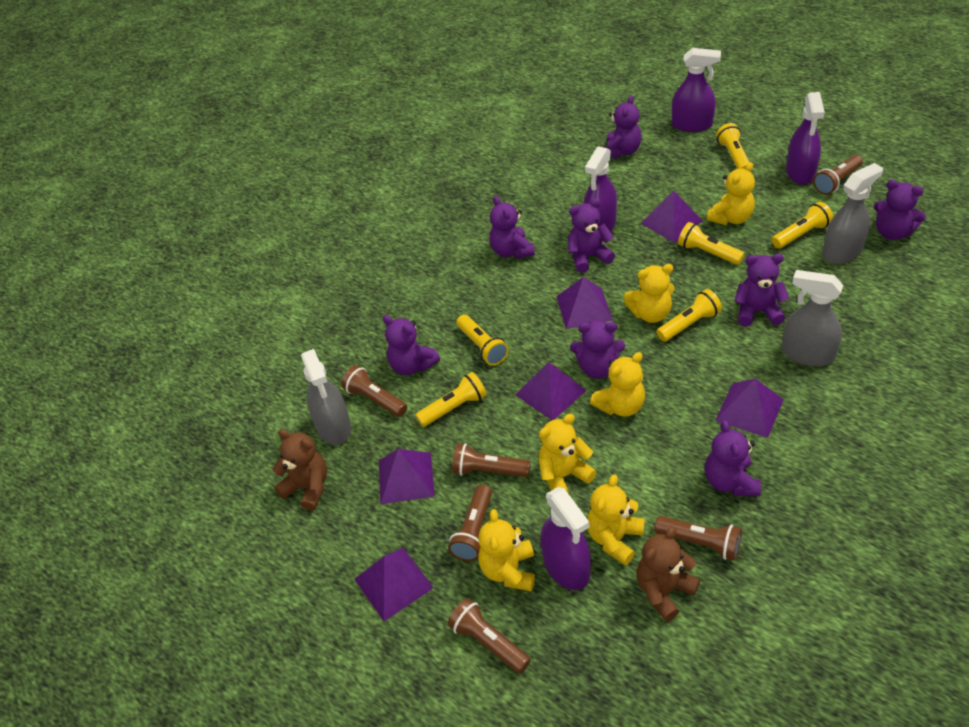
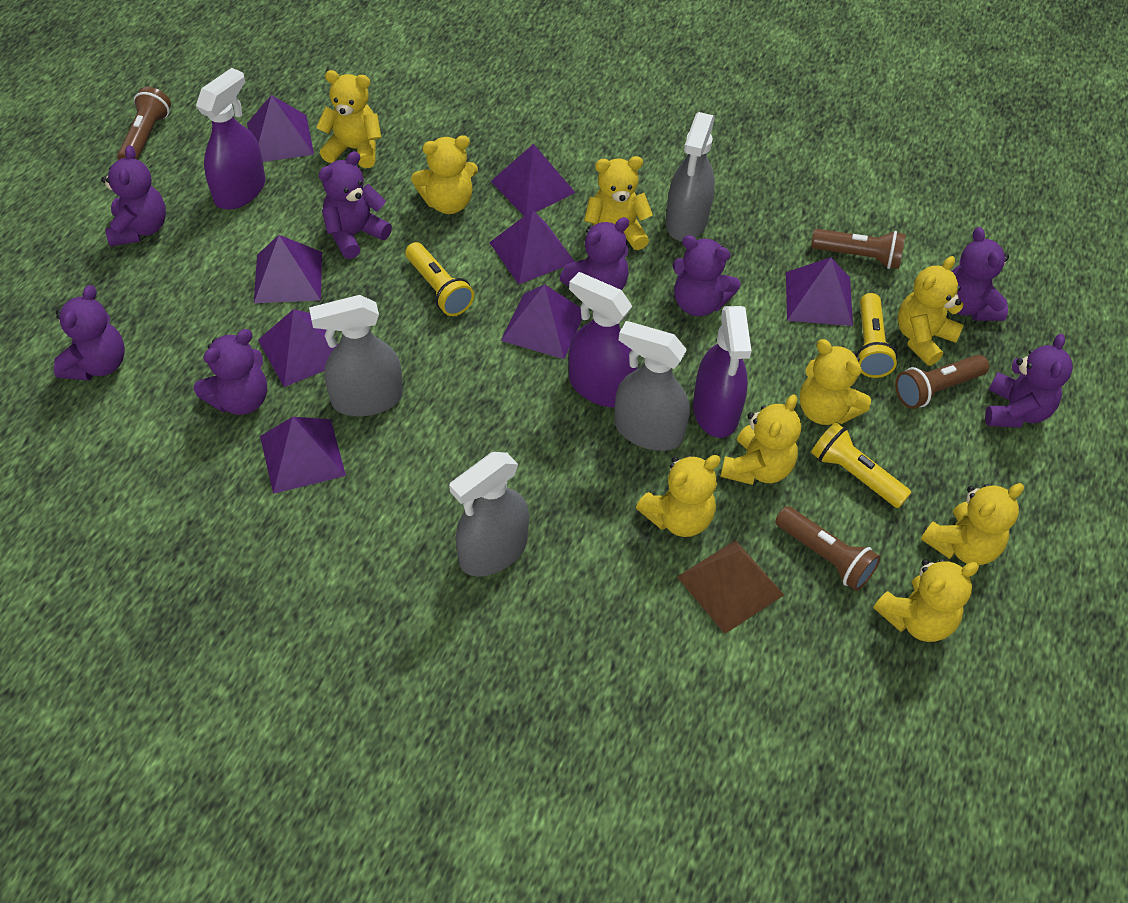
brown flashlight: [341,365,407,417] [448,484,492,561] [448,598,531,674] [452,443,531,477] [654,516,742,561] [813,155,863,195] = 6 -> [117,87,171,160] [775,506,880,591] [811,229,906,269] [895,355,989,409] = 4
brown pyramid: none = 0 -> [677,540,784,634] = 1
brown teddy bear: [273,429,327,511] [636,527,700,622] = 2 -> none = 0
grey spray bottle: [301,349,351,445] [782,270,843,366] [822,163,883,264] = 3 -> [309,295,403,416] [449,452,529,577] [615,321,690,451] [666,112,715,241] = 4
purple pyramid: [355,548,434,621] [379,449,435,504] [515,362,587,420] [556,277,613,329] [641,191,703,243] [715,379,784,438] = 6 -> [247,95,314,162] [254,235,322,303] [258,309,338,387] [260,417,346,494] [489,210,575,284] [491,144,575,216] [501,284,582,359] [786,257,853,326] = 8
purple spray bottle: [541,487,591,590] [584,146,617,231] [672,48,721,132] [786,92,825,185] = 4 -> [196,68,266,210] [569,272,637,407] [693,306,752,438] = 3
yellow flashlight: [415,372,487,427] [456,315,509,366] [656,289,722,342] [678,222,745,265] [716,123,749,169] [772,202,833,249] = 6 -> [405,242,474,316] [811,422,912,508] [856,293,898,378] = 3
yellow teddy bear: [478,509,535,591] [539,414,597,494] [587,474,645,565] [590,352,645,416] [624,264,675,323] [707,162,755,225] = 6 -> [316,70,381,168] [411,135,478,214] [584,156,653,250] [636,455,721,537] [720,394,801,485] [799,339,871,425] [874,559,979,642] [897,256,964,366] [921,483,1024,565] = 9

